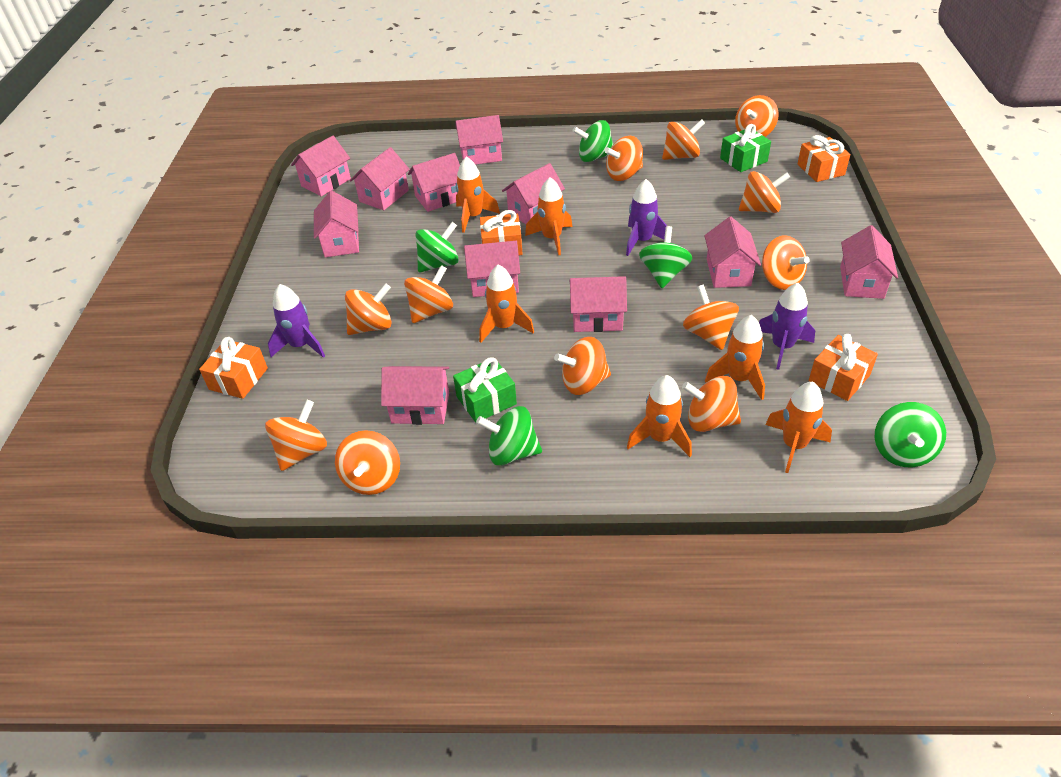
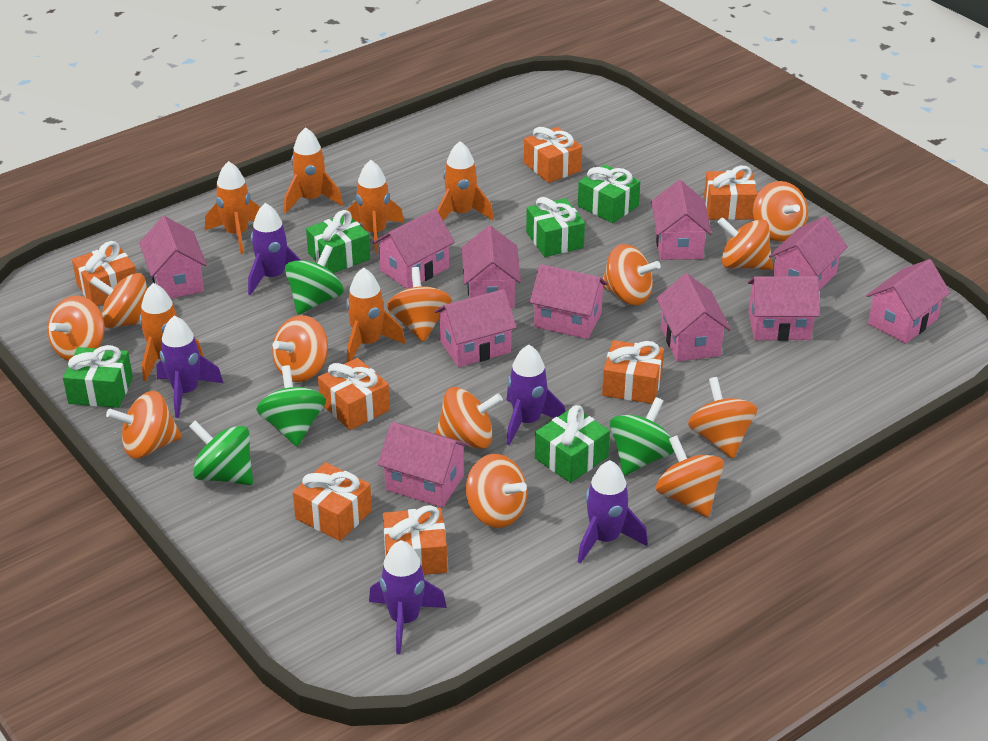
green gift: [453,357,517,423] [720,124,771,172] = 2 -> [63,345,133,408] [306,210,370,273] [526,197,585,257] [535,405,610,483] [578,165,640,223] = 5
green spinning top: [415,222,459,272] [476,406,542,466] [573,120,613,162] [639,226,693,288] [875,402,946,467] = 5 -> [189,420,253,485] [256,365,326,447] [285,245,344,315] [610,397,674,475] = 4
orange gift: [199,337,268,399] [480,210,522,255] [798,135,850,182] [809,334,878,401] = 4 -> [72,241,136,306] [293,462,372,541] [318,358,390,430] [383,505,447,575] [524,127,582,183] [602,340,664,404] [704,166,757,220] = 7
purple rocket: [268,284,325,358] [626,179,667,256] [759,283,815,370] = 3 -> [156,315,223,418] [248,203,302,295] [369,540,447,654] [506,345,565,446] [578,460,648,564] = 5

